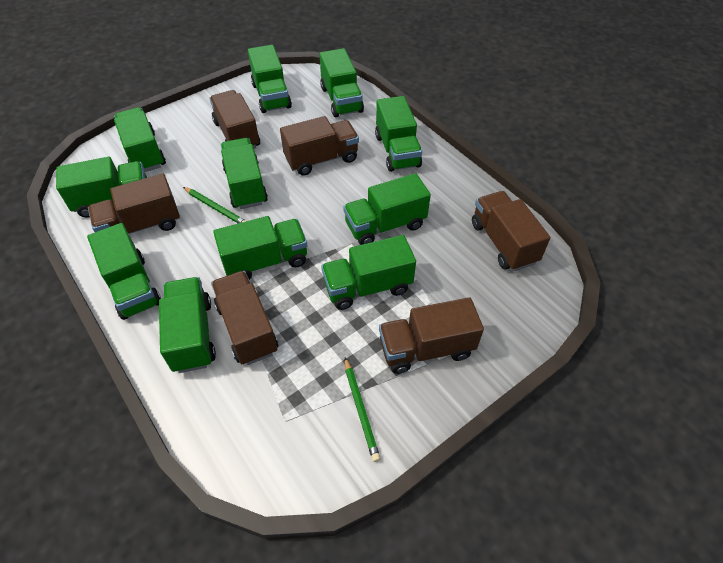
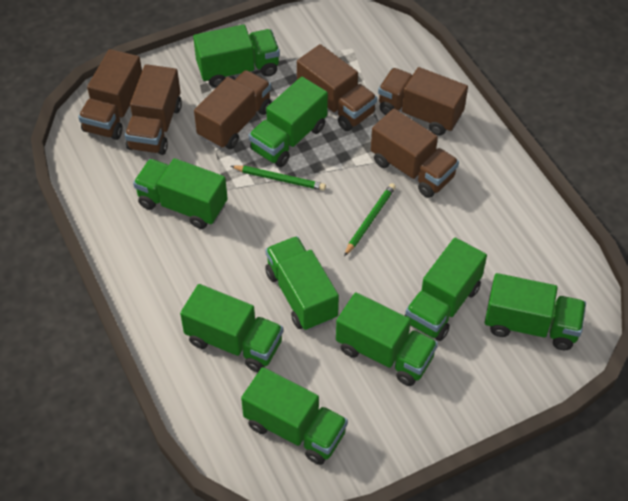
green truck: [56,157,147,218] [87,223,161,320] [114,107,166,172] [159,277,216,373] [213,216,307,280] [221,138,268,209] [248,45,292,113] [319,48,364,117] [321,235,416,310] [343,173,431,245] [375,96,422,172] = 11 -> [133,158,228,229] [180,284,283,372] [193,24,280,88] [241,367,348,465] [249,77,328,167] [265,236,339,331] [336,292,438,386] [405,238,487,341] [485,273,586,350] = 9

